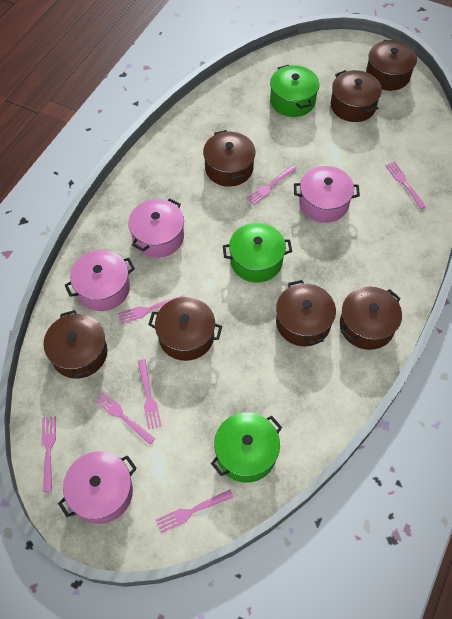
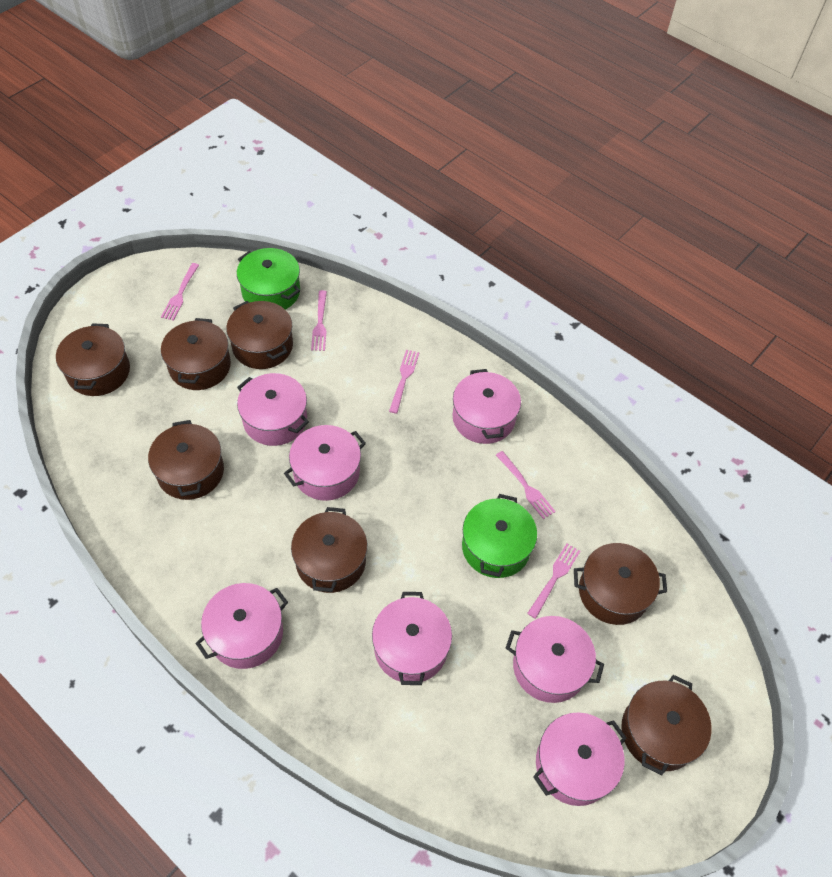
green pot: [211,412,282,483] [223,223,292,283] [270,65,319,117] = 3 -> [237,248,300,310] [462,494,537,578] = 2
pink fork: [42,416,56,492] [94,391,155,445] [118,295,185,324] [138,359,161,429] [156,490,233,533] [246,165,296,205] [385,162,426,209] = 7 -> [161,263,199,321] [311,290,327,351] [389,350,419,414] [496,451,556,519] [527,544,580,619] = 5
pink pot: [58,451,137,524] [65,250,135,311] [128,198,184,258] [294,166,360,223] = 4 -> [195,583,288,669] [237,373,309,446] [284,425,366,501] [372,592,452,685] [453,369,521,444] [506,616,604,703] [533,712,627,806] = 7

